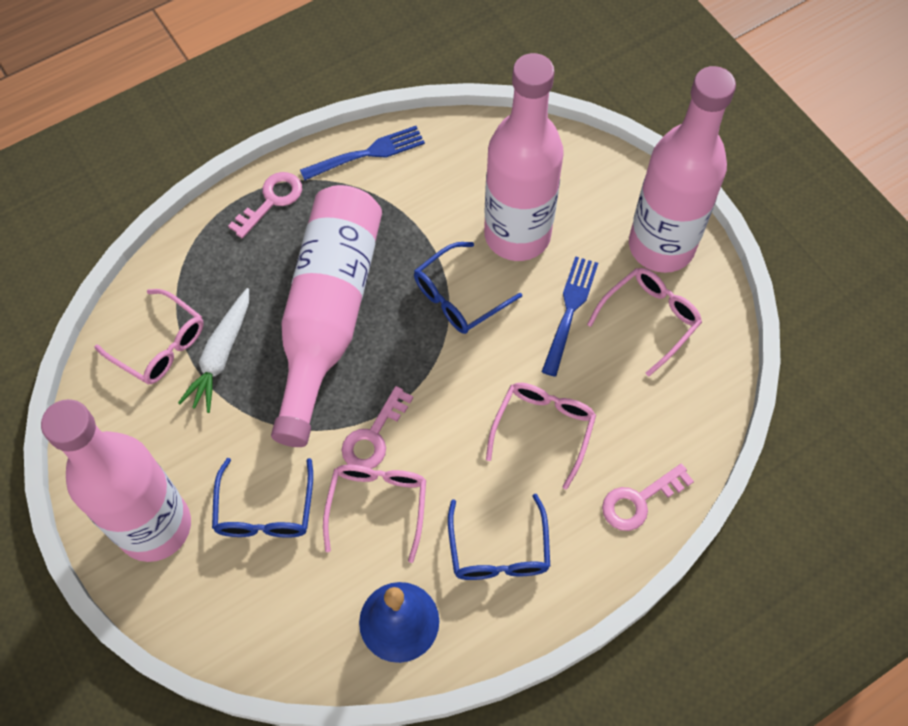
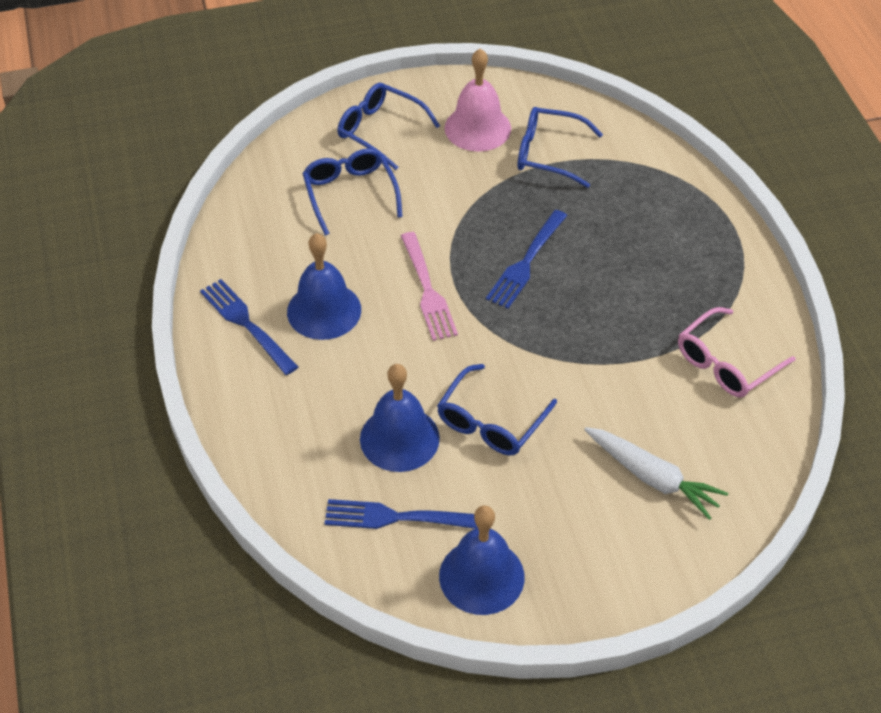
blue bell: [359,582,439,663] = 1 -> [287,233,361,340] [360,364,440,472] [439,505,525,615] = 3
blue fork: [300,126,425,181] [542,256,598,377] = 2 -> [200,279,298,375] [325,499,478,529] [486,210,567,309] = 3
blue glasses: [212,458,313,538] [414,242,522,334] [448,494,550,580] = 3 -> [302,148,403,235] [338,83,440,170] [437,364,557,455] [518,107,603,188] = 4
pink bell: none = 0 -> [445,49,511,152] = 1
pink bottle: [41,399,191,562] [271,185,382,447] [484,53,564,261] [629,66,736,273] = 4 -> none = 0
pink fork: none = 0 -> [401,232,458,341] = 1
pink glasses: [94,289,204,384] [323,465,426,563] [486,383,596,489] [587,268,702,377] = 4 -> [678,307,795,397] = 1
pink key: [228,172,302,239] [342,386,413,469] [602,463,694,531] = 3 -> none = 0

